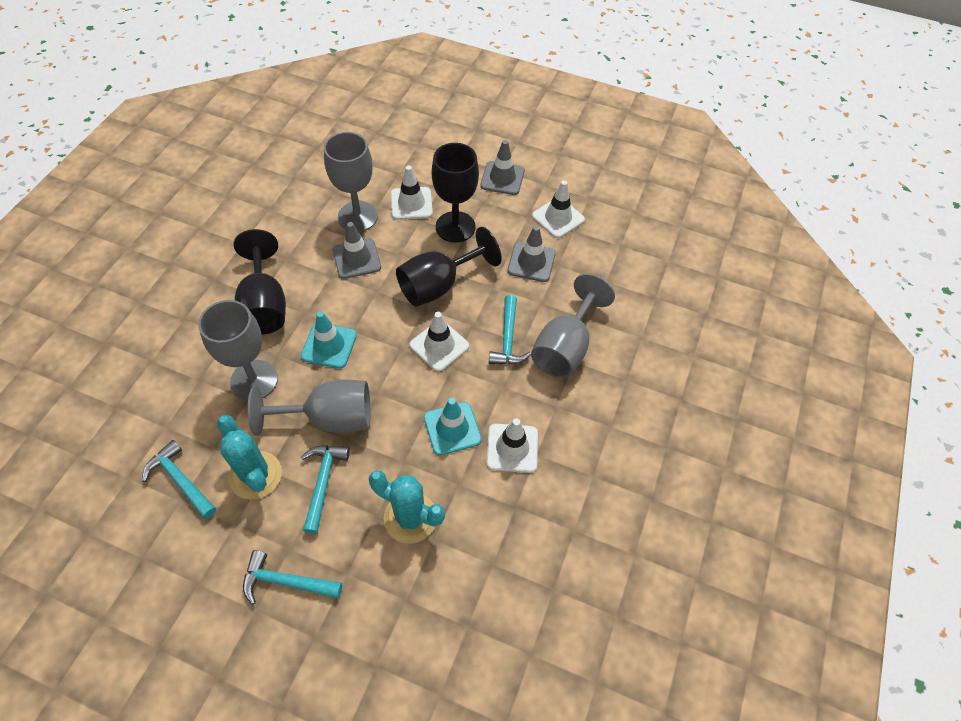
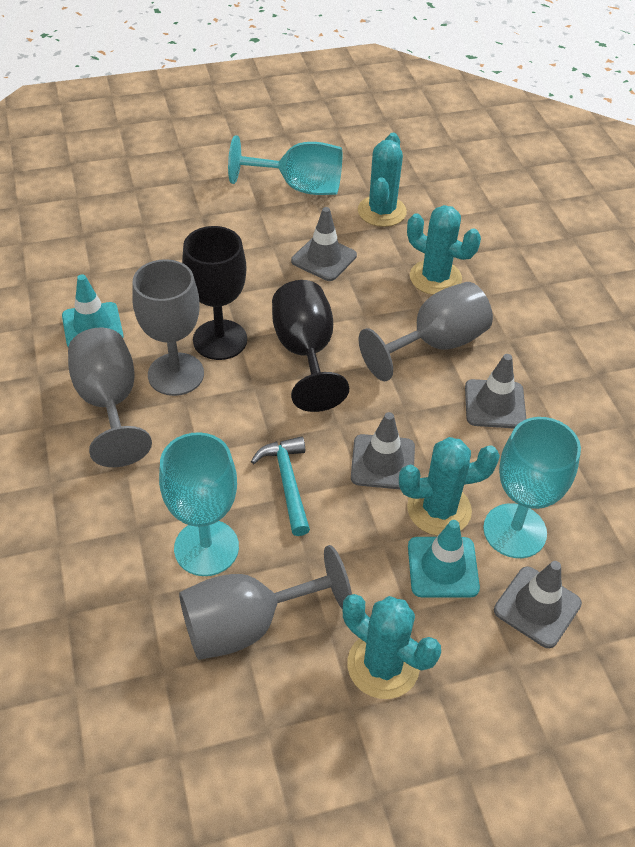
black goblet: [234,229,286,335] [396,227,502,307] [432,143,479,243] = 3 -> [182,226,247,360] [272,280,349,412] = 2
grey traffic cone: [333,222,381,279] [480,140,525,195] [508,226,556,282] = 3 -> [291,207,357,281] [351,412,415,489] [465,354,526,428] [494,561,582,648] = 4
turquoise cactus: [217,415,282,500] [369,470,445,544] = 2 -> [343,594,441,699] [358,133,407,227] [399,437,500,536] [407,205,481,295] = 4
turquoise goblet: none = 0 -> [159,432,239,576] [228,135,342,195] [483,417,581,558] = 3
turquoise hammer: [142,440,216,519] [243,550,342,605] [301,446,350,534] [489,295,531,364] = 4 -> [251,436,310,536] = 1
white traffic cone: [391,166,433,220] [410,312,469,372] [486,418,538,473] [532,180,585,238] = 4 -> none = 0

